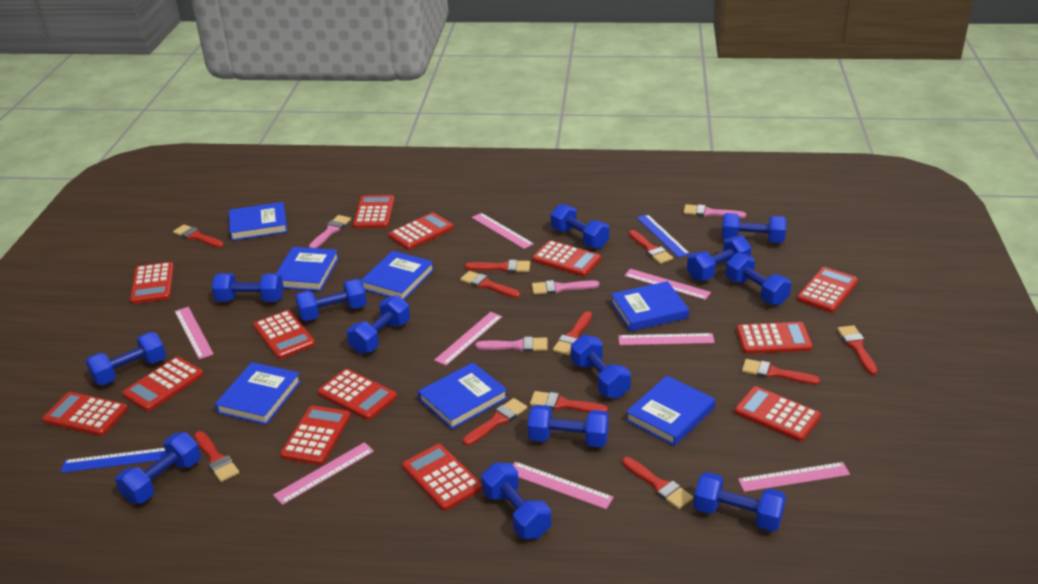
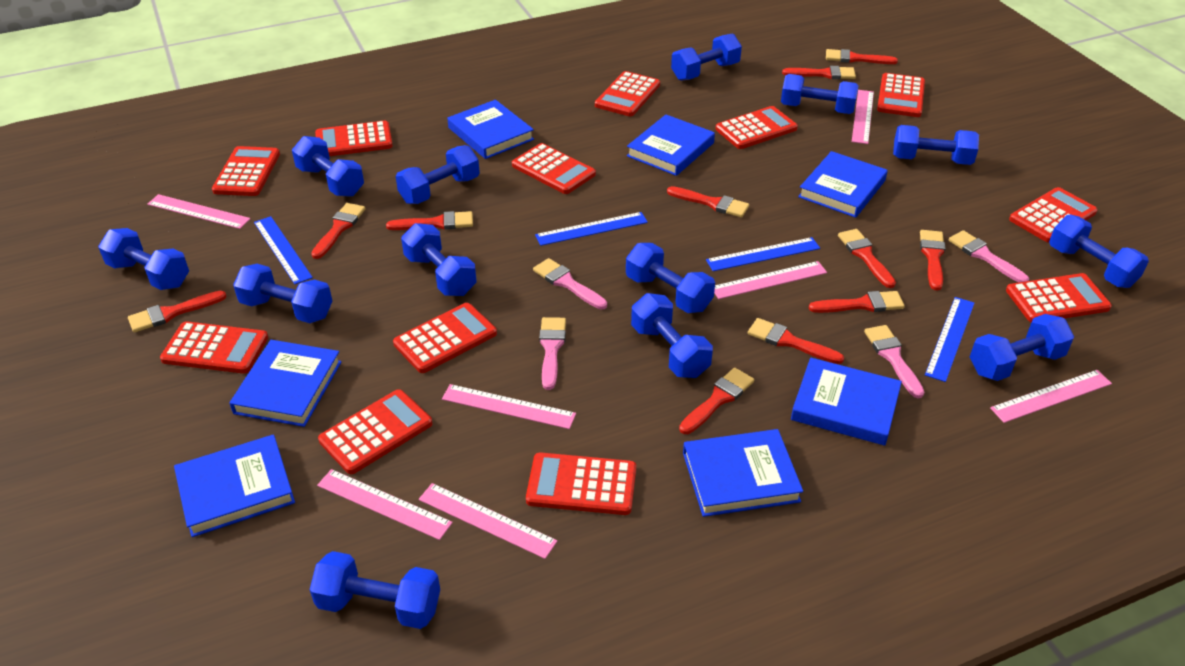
blue ruler: [61,448,166,473] [637,214,690,258] = 2 -> [254,216,313,284] [535,212,648,246] [706,237,820,271] [925,297,974,382] = 4
pink ruler: [175,307,214,359] [273,442,374,505] [434,312,502,366] [472,213,534,249] [513,462,614,509] [618,333,715,345] [624,269,711,300] [738,462,850,492] = 8 -> [147,194,250,229] [317,469,453,540] [419,483,557,559] [442,384,576,429] [714,261,827,299] [852,90,874,144] [990,370,1112,423] = 7
red calculator: [42,392,128,436] [122,357,204,411] [130,262,174,304] [253,310,315,359] [281,405,351,465] [318,369,397,420] [353,195,394,228] [388,212,454,250] [402,444,482,511] [532,240,601,277] [734,386,821,442] [736,322,813,354] [797,267,858,313] = 13 -> [160,321,268,374] [212,146,280,196] [315,121,393,156] [318,389,432,474] [393,303,497,373] [512,143,596,194] [526,452,636,515] [595,71,660,116] [716,106,798,149] [877,73,925,117] [1006,273,1112,322] [1009,187,1097,243] = 12

